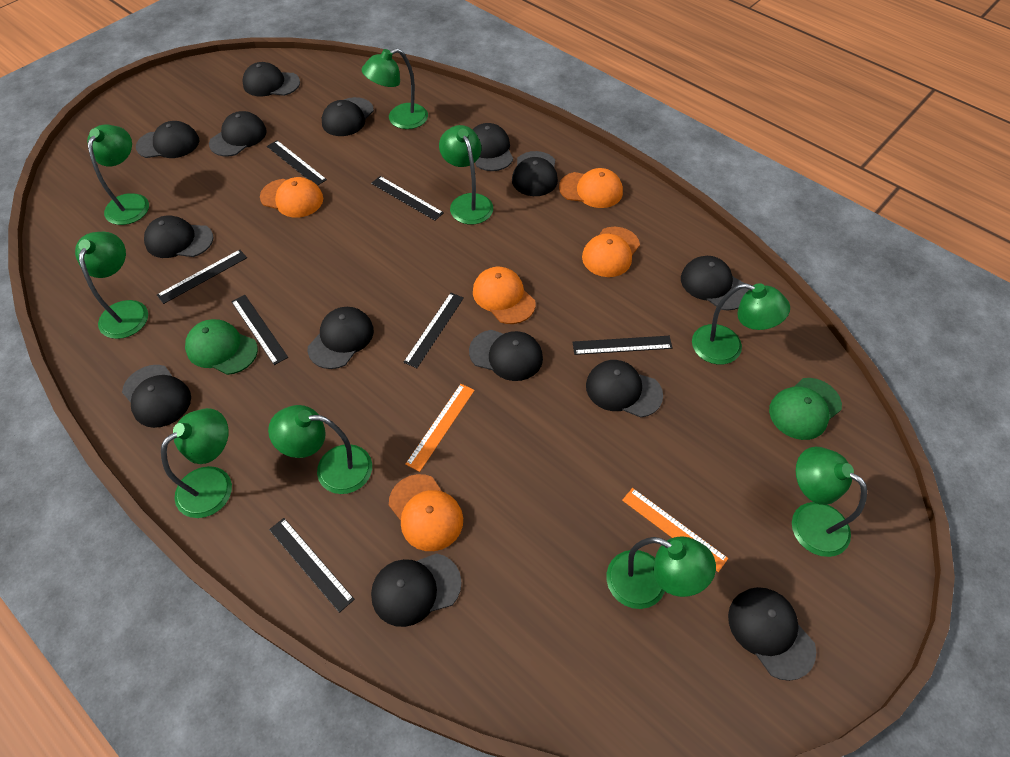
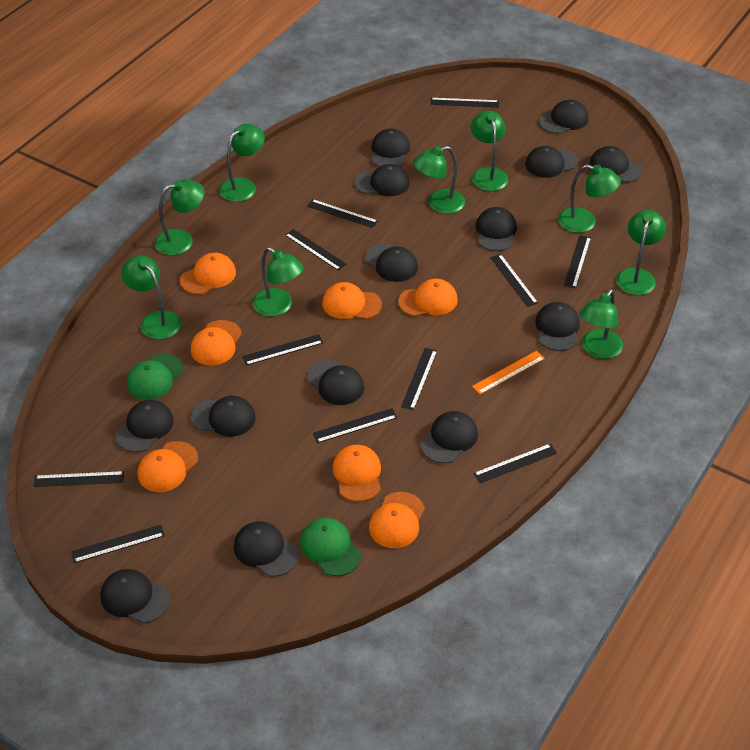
black ruler: [157,250,247,304] [231,295,288,365] [267,140,327,186] [269,518,355,613] [371,176,444,221] [403,293,464,368] [572,336,672,355] = 7 -> [34,471,124,487] [71,525,165,563] [242,334,323,366] [285,229,347,271] [307,199,378,228] [313,408,397,443] [401,348,437,410] [430,98,499,107] [473,444,557,483] [490,254,538,307] [564,235,591,288] = 11
orange cap: [260,177,323,218] [389,474,463,551] [473,267,536,324] [559,168,623,208] [582,227,640,277] = 5 -> [138,441,198,492] [180,253,236,295] [191,320,242,366] [322,282,382,319] [333,445,381,502] [369,492,425,548] [398,279,458,316] = 7
orange ruler: [405,384,475,472] [622,488,728,572] = 2 -> [472,351,545,394] = 1

